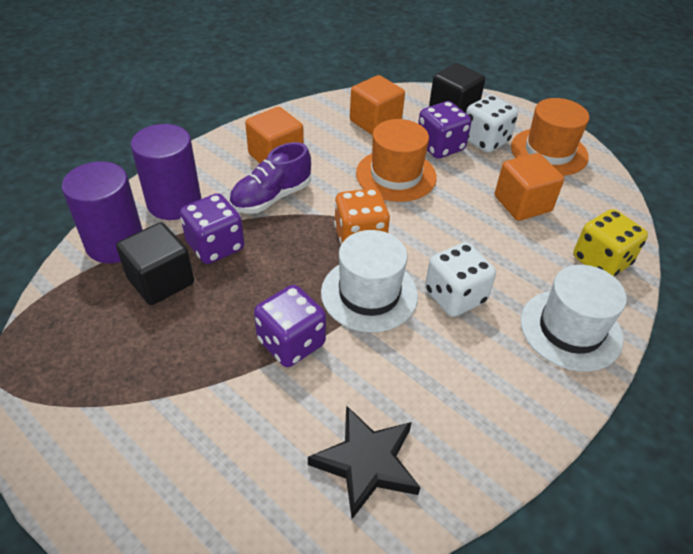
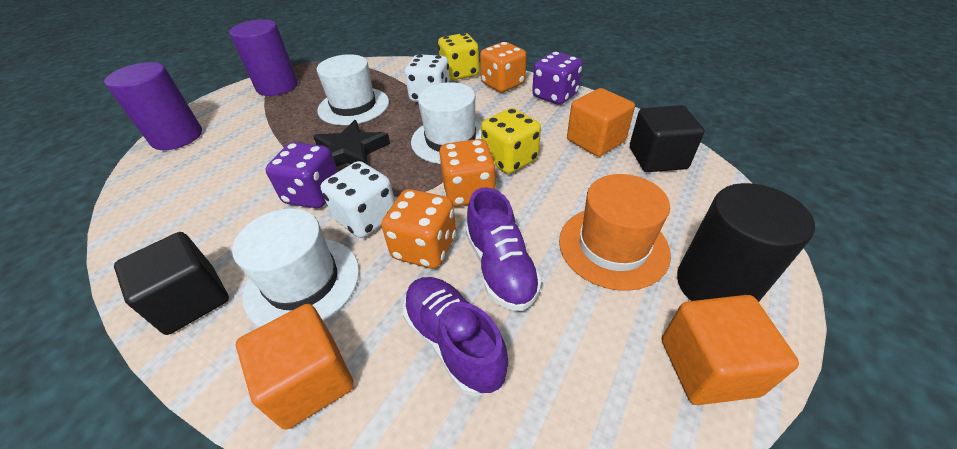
black cylinder: none = 0 -> [677,183,815,302] = 1
orange dice: [334,188,390,244] = 1 -> [381,189,456,269] [439,139,496,207] [480,42,527,92] = 3
orange hat: [356,119,437,202] [511,98,589,176] = 2 -> [559,174,671,291] = 1
purple dice: [180,193,244,264] [254,285,326,367] [418,101,471,159] = 3 -> [266,142,338,208] [532,52,583,105] = 2
purple shoe: [229,142,311,214] = 1 -> [403,277,508,396] [466,187,542,311] = 2
white hat: [321,230,418,332] [521,265,627,372] = 2 -> [232,209,359,327] [317,54,389,125] [411,82,481,164] = 3
yellow dice: [573,209,648,276] = 1 -> [438,33,479,80] [481,108,541,174] = 2

